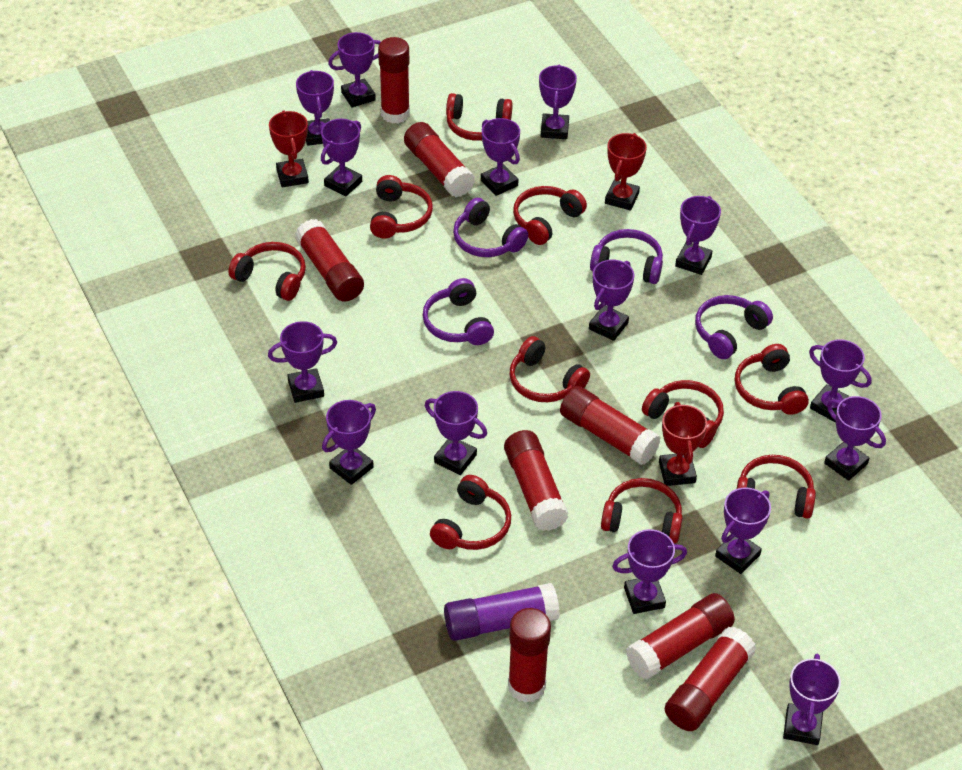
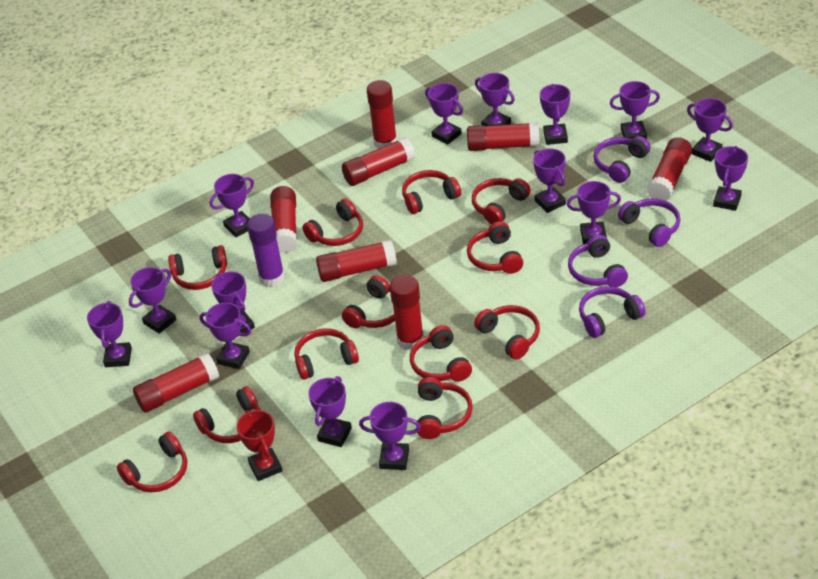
red headphones: [229,242,306,301] [370,175,433,238] [430,475,511,550] [446,93,513,141] [510,336,590,402] [513,186,587,245] [601,478,683,544] [642,380,724,448] [735,344,809,415] [737,455,816,519] = 10 -> [117,432,187,492] [168,245,227,290] [193,386,260,443] [294,328,359,380] [302,198,363,246] [342,275,395,328] [402,170,461,214] [410,325,472,382] [417,377,473,439] [467,221,523,274] [472,178,531,224] [474,305,540,360] = 12
red trophy: [269,111,309,187] [605,133,647,210] [659,402,707,486] = 3 -> [236,410,282,481] = 1

